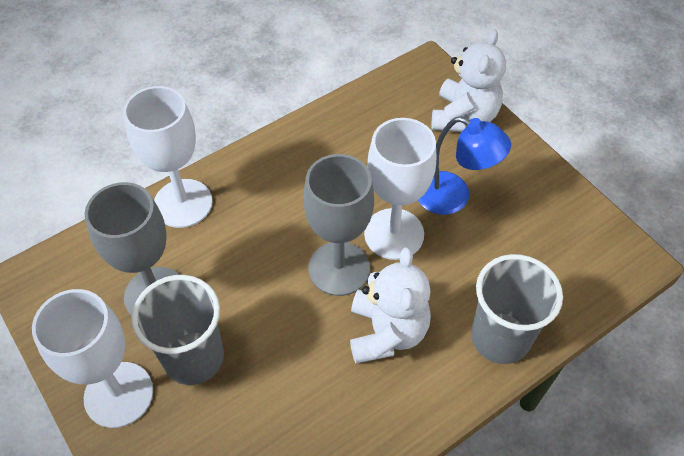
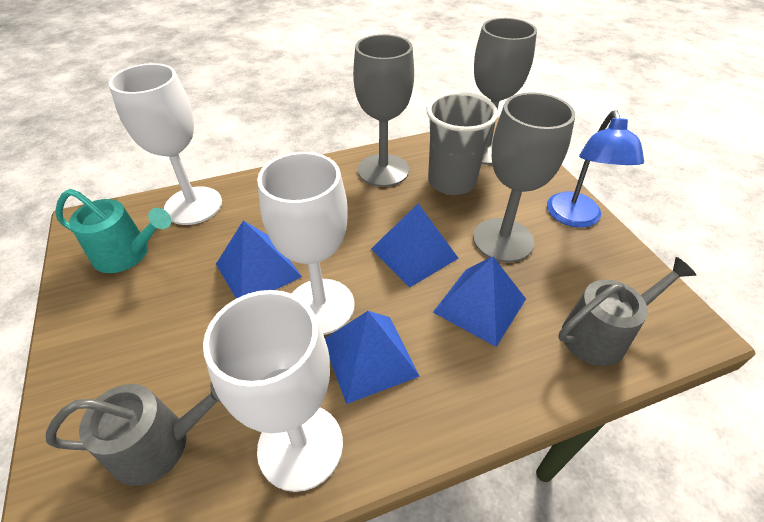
blue pyramid: none = 0 -> [216,220,302,298] [325,311,420,404] [371,204,459,288] [433,256,526,347] = 4
grey cup: [132,275,224,385] [471,254,563,364] = 2 -> [427,92,498,195] = 1
grey goblet: [85,182,180,316] [303,154,374,296] = 2 -> [353,34,414,187] [473,92,575,262] [474,18,537,165] = 3
grey watering can: none = 0 -> [46,382,222,486] [558,257,696,366] = 2
turquoise watering can: none = 0 -> [55,189,171,273] = 1
white teddy bear: [350,247,431,364] [432,29,506,132] = 2 -> none = 0

